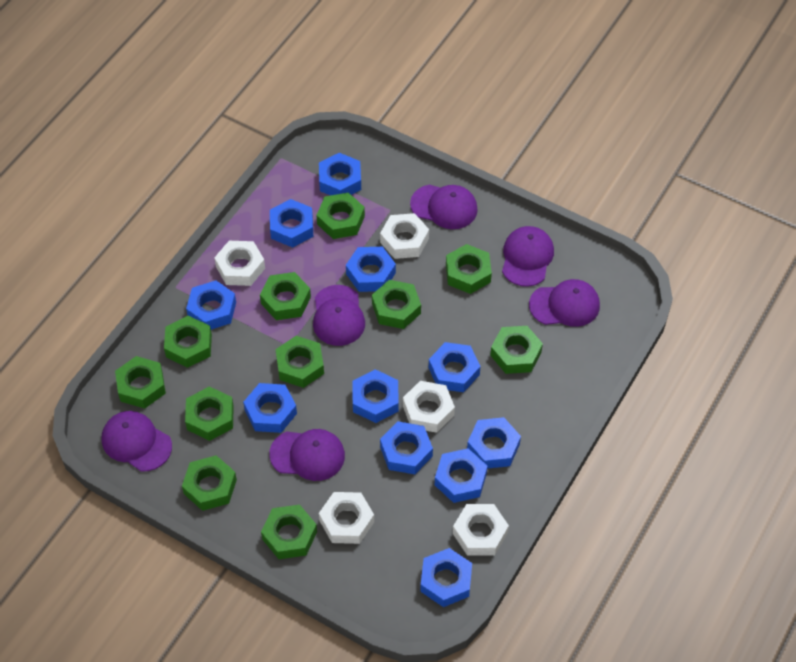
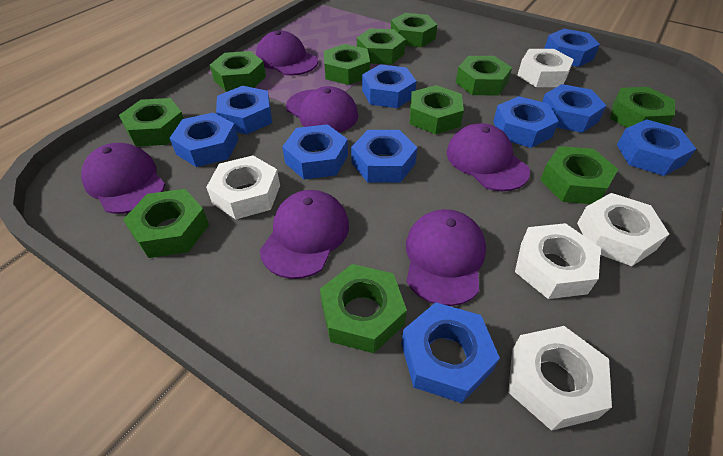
blue nut: [186,280,236,330] [243,383,297,433] [270,199,313,248] [319,153,361,196] [346,247,396,292] [353,369,399,423] [380,421,433,474] [420,548,472,607] [429,342,481,392] [435,448,488,503] [467,417,521,469] = 11 -> [170,112,238,167] [216,86,272,135] [282,124,348,179] [351,130,417,183] [362,64,416,108] [401,302,500,403] [493,96,559,148] [542,84,607,133] [544,29,600,67] [617,119,696,176] = 10

